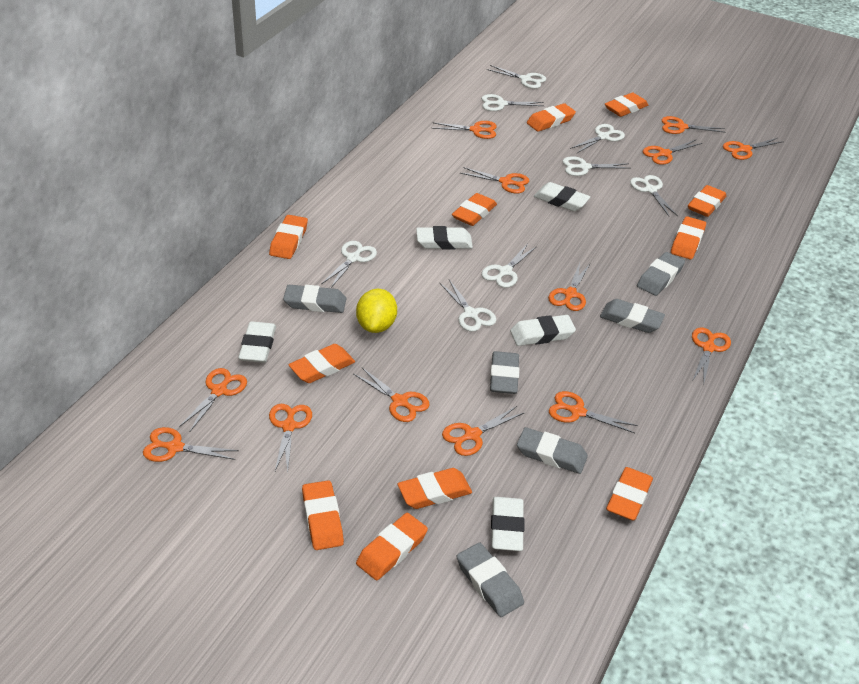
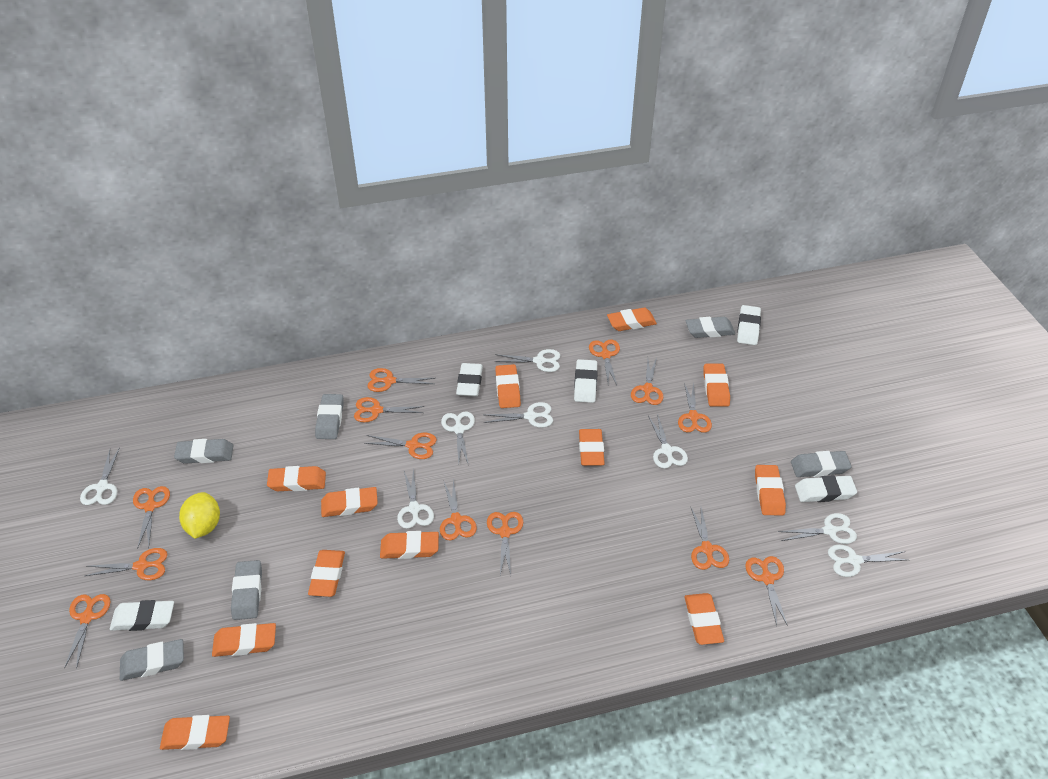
orange eraser: [269,215,308,259] [288,344,355,383] [302,480,344,550] [356,513,428,580] [397,468,472,509] [452,193,497,226] [527,103,576,132] [605,92,648,117] [606,467,653,521] [671,216,706,259] [688,185,726,217] = 11 -> [160,715,230,750] [212,623,276,657] [267,466,326,491] [308,550,345,597] [321,487,378,517] [380,531,439,559] [495,364,521,408] [579,429,605,466] [607,308,657,331] [684,593,724,645] [703,364,730,406] [755,465,786,515] = 12

